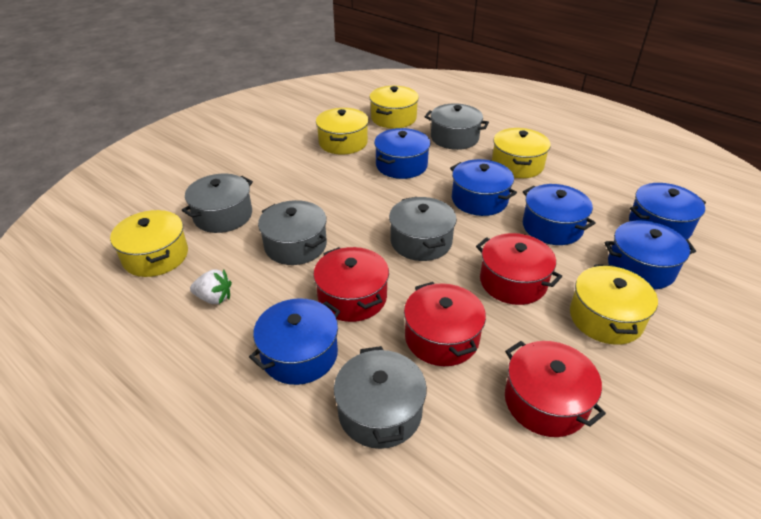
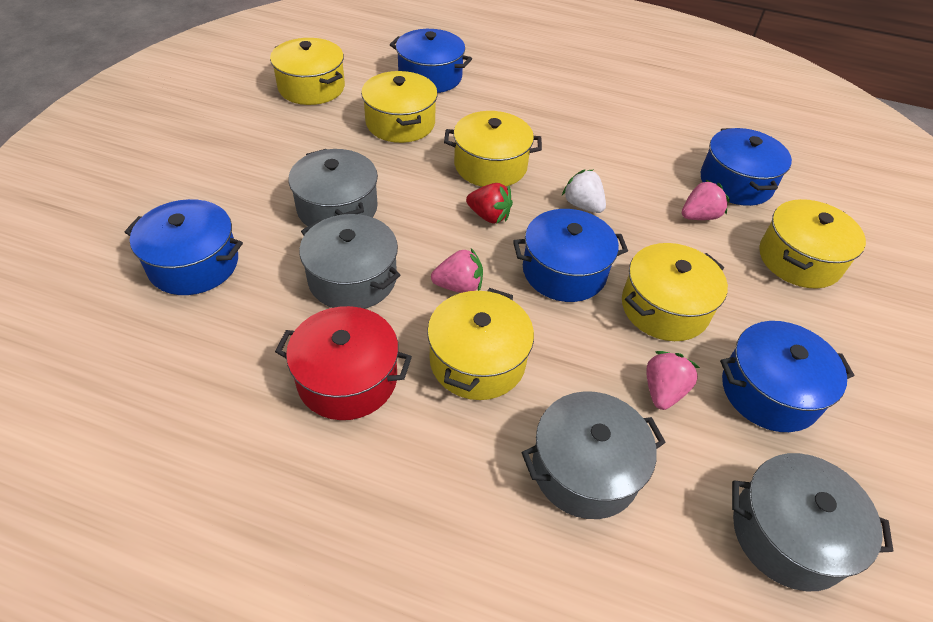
blue pot: [249,298,340,385] [374,128,431,179] [450,159,517,216] [523,184,596,245] [604,220,696,289] [629,183,706,239] = 6 -> [125,199,243,295] [390,29,472,93] [513,209,628,302] [701,128,792,206] [720,321,854,432] = 5
grey pot: [182,174,253,233] [258,200,327,265] [334,346,427,449] [389,197,457,261] [425,103,489,150] = 5 -> [288,149,378,226] [299,214,401,309] [522,391,666,519] [732,453,893,591] = 4
pink strawberry: none = 0 -> [431,248,483,293] [646,351,700,410] [682,180,730,220] = 3
red pot: [313,247,389,322] [404,282,486,366] [476,233,562,305] [505,341,606,437] = 4 -> [275,306,412,420] = 1
red strawberry: none = 0 -> [466,183,513,224] = 1
yellow pot: [110,210,188,277] [316,108,369,155] [370,86,419,129] [492,128,551,178] [570,264,658,345] = 5 -> [270,38,345,105] [361,71,438,143] [427,288,534,400] [444,111,542,187] [622,243,728,341] [759,199,866,289] = 6

